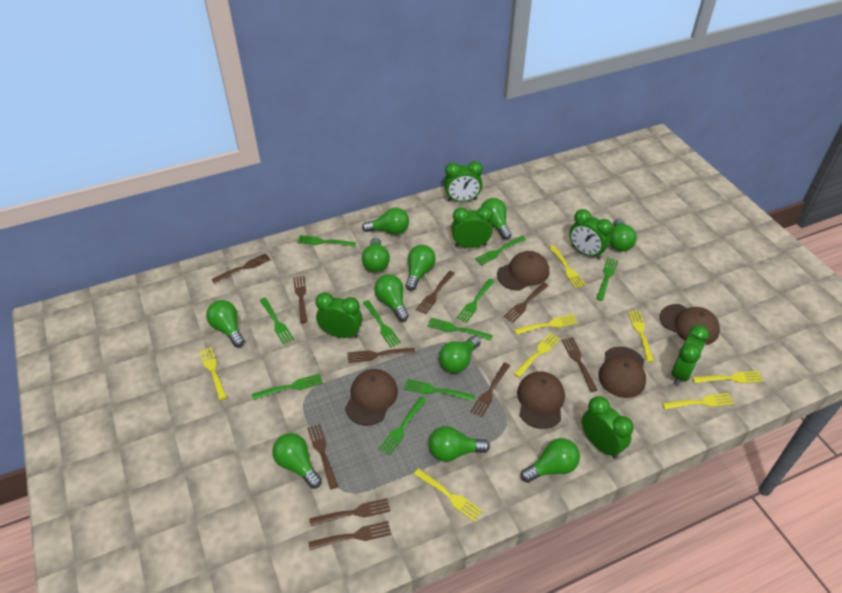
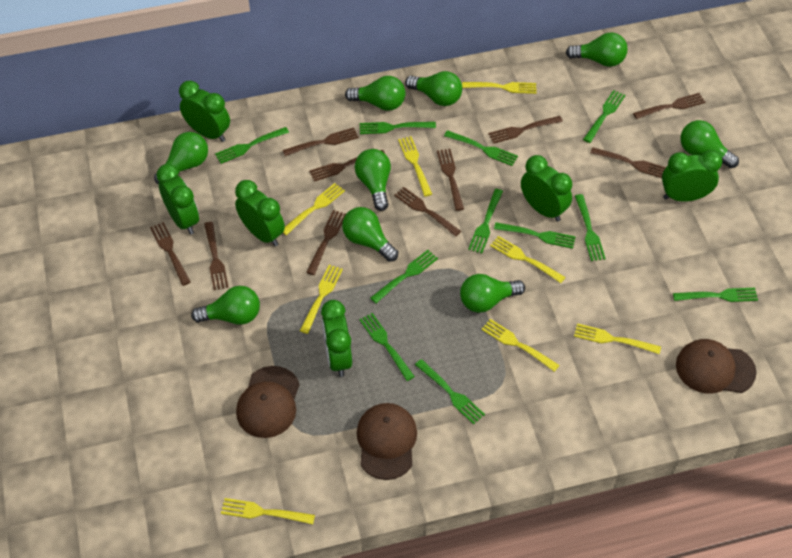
brown cap: [345,369,398,426] [497,251,549,291] [517,372,565,429] [598,346,646,398] [660,304,720,345] = 5 -> [236,366,300,438] [357,403,417,480] [676,339,757,394] = 3
green fork: [252,373,323,400] [259,298,294,344] [297,235,356,247] [363,300,401,348] [379,396,427,455] [404,379,475,401] [427,318,493,340] [456,279,495,323] [475,236,526,266] [596,257,618,301] = 10 -> [215,127,289,164] [359,313,415,381] [360,122,436,134] [370,250,438,303] [415,359,485,424] [444,130,518,166] [468,189,503,254] [494,222,576,249] [575,194,606,261] [583,90,626,143] [673,288,758,302] = 11
green light bulb: [206,300,245,347] [272,433,322,489] [362,208,409,234] [362,237,390,272] [374,274,409,322] [405,245,436,291] [429,426,490,462] [439,336,480,373] [481,198,512,240] [521,438,580,483] [610,219,637,252] = 11 -> [154,132,208,184] [191,286,260,325] [342,207,398,262] [345,76,406,111] [355,149,391,211] [405,71,462,106] [460,274,525,313] [566,33,627,67] [680,120,739,168] = 9

